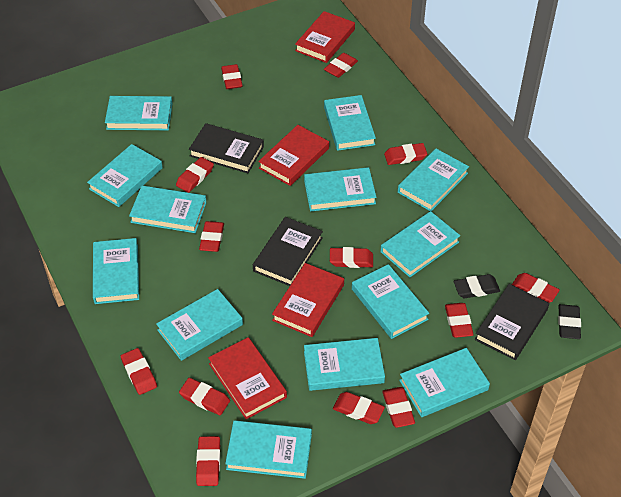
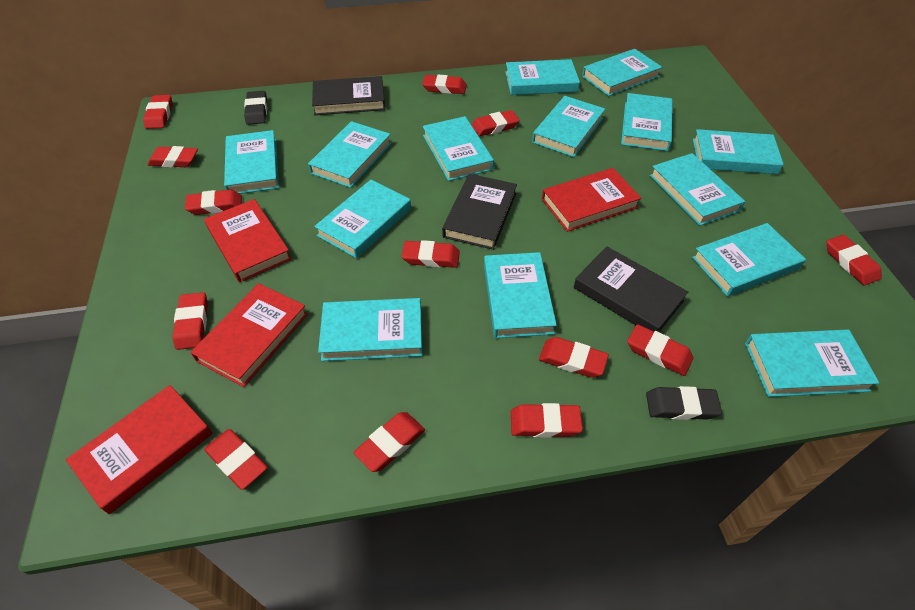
turquoise book: [87,144,163,207] [93,238,139,304] [105,96,172,130] [129,186,207,233] [156,289,243,361] [225,420,312,479] [304,167,376,211] [304,338,385,391] [324,95,376,151] [352,264,429,339] [381,211,460,277] [398,149,469,211] [399,348,490,417] = 13 -> [224,130,279,194] [308,121,392,188] [314,180,411,259] [318,298,422,361] [423,116,494,181] [484,252,557,338] [505,59,580,95] [532,96,605,157] [582,49,662,96] [621,93,672,151] [650,153,745,226] [692,223,806,296] [693,129,784,174] [745,329,879,397] = 14

